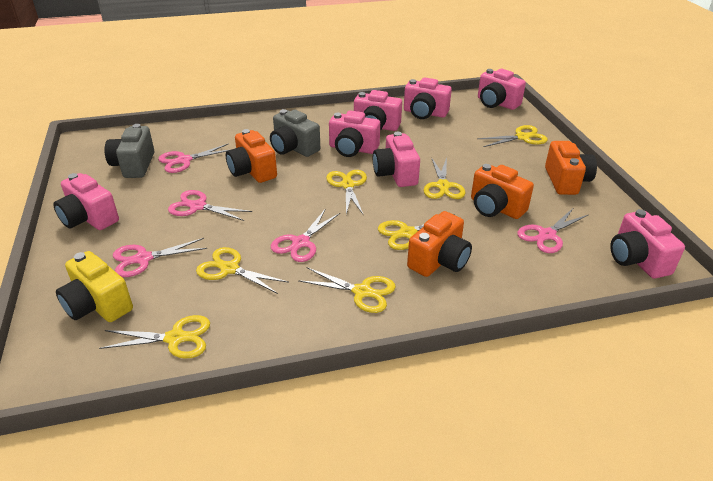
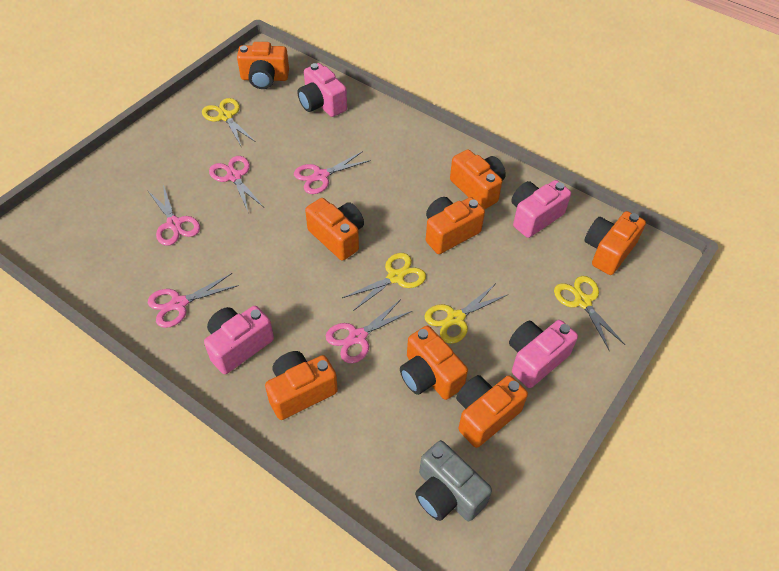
grey camera: [104,124,154,178] [270,109,320,157] = 2 -> [415,440,492,521] = 1
orange camera: [226,129,277,183] [407,211,472,277] [471,164,534,219] [545,141,597,195] = 4 -> [237,42,289,89] [265,351,338,420] [305,198,364,261] [400,326,468,400] [426,197,485,254] [450,149,506,209] [456,375,528,448] [584,211,646,275] = 8
pink camera: [53,173,119,230] [329,110,380,157] [354,90,402,131] [373,132,420,187] [404,77,452,119] [478,69,526,110] [610,209,685,279] = 7 -> [204,306,274,374] [298,63,347,117] [509,320,578,388] [511,180,571,238] = 4
yellow camera: [56,251,133,322] = 1 -> none = 0
yellow scissors: [99,315,210,359] [196,247,289,294] [298,267,396,313] [326,170,367,215] [378,214,454,250] [424,157,466,199] [477,125,548,147] = 7 -> [202,98,256,146] [342,253,426,311] [424,283,507,344] [554,276,625,351] = 4

